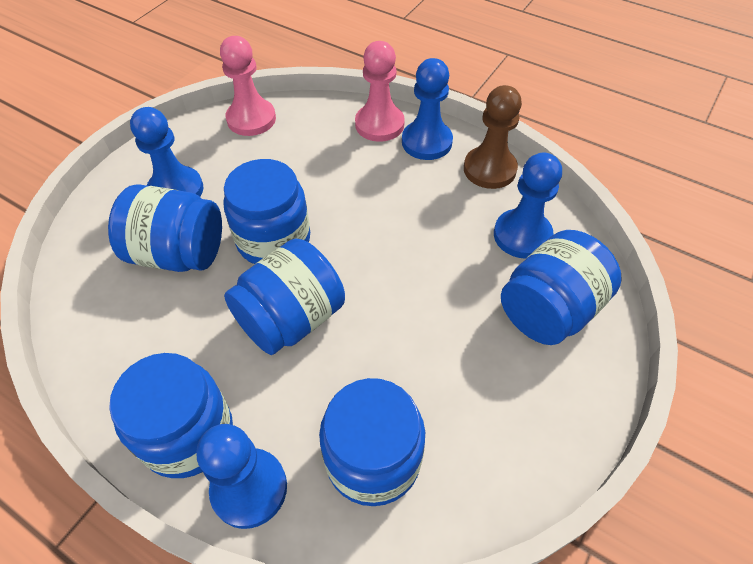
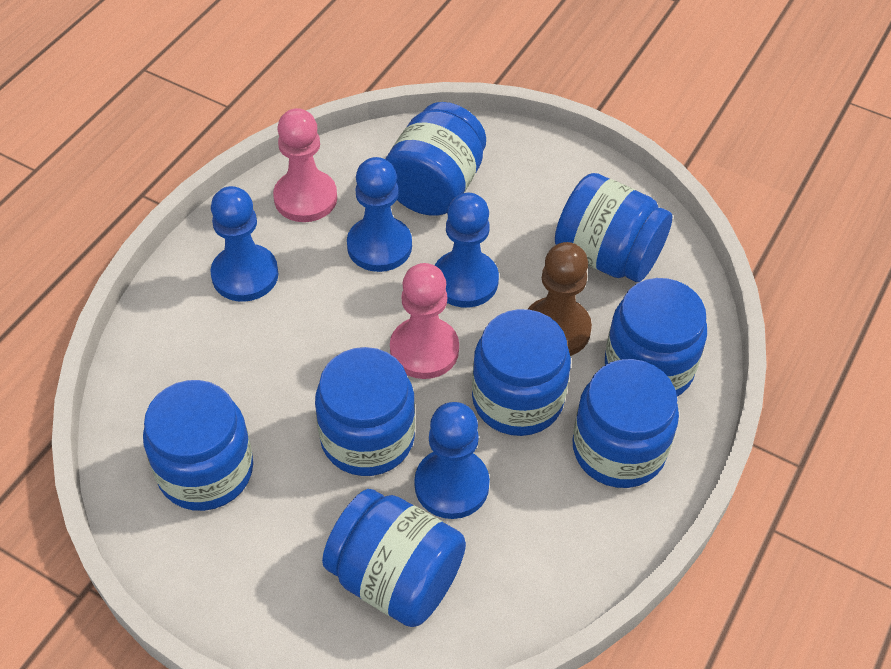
blue jar: [108,184,222,272] [109,353,233,478] [224,159,310,264] [224,238,345,355] [319,378,425,506] [501,230,622,345] = 6 -> [143,380,253,511] [315,347,415,476] [322,489,466,627] [385,102,486,215] [472,309,571,436] [555,173,672,282] [572,359,679,488] [605,278,707,397] = 8

